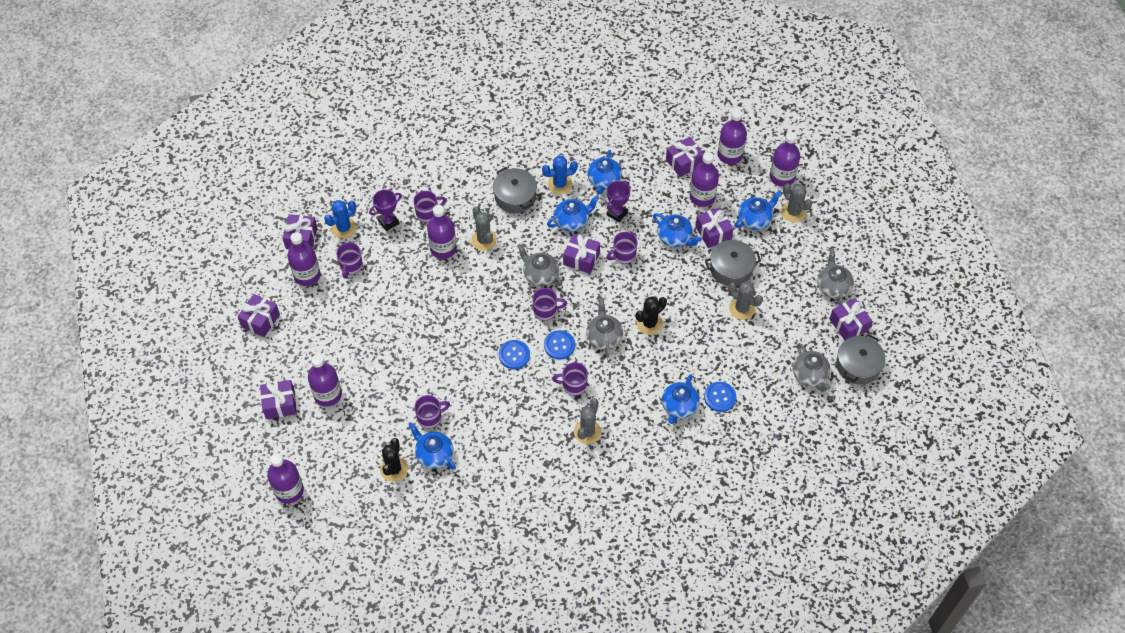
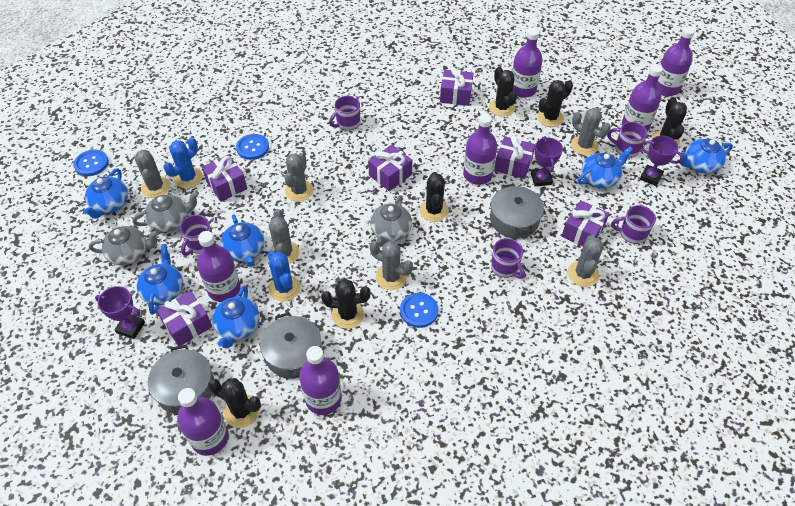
black cactus: [380,438,408,482] [636,296,667,335] = 2 -> [208,378,261,428] [321,279,370,329] [419,172,449,222] [489,67,517,117] [537,80,573,127] [652,97,687,146] = 6
grey cactus: [471,206,497,251] [574,398,601,444] [728,281,763,320] [781,183,813,222] = 4 -> [135,150,170,198] [269,209,300,264] [285,153,314,202] [370,241,413,290] [568,235,604,287] [571,108,611,156] = 6
grey teapot: [517,244,562,286] [586,298,623,357] [793,343,831,392] [817,249,854,306] = 4 -> [89,226,159,265] [133,191,199,232] [370,195,412,247] = 3
purple gift: [237,294,280,337] [260,380,297,419] [282,214,317,249] [563,234,600,274] [666,137,704,177] [695,207,733,248] [829,298,872,340] = 7 -> [156,291,212,346] [202,155,247,202] [368,145,412,191] [440,67,474,106] [494,135,535,179] [562,200,609,247] = 6
purple mug: [336,242,363,278] [413,191,446,222] [414,395,450,428] [532,288,567,321] [552,362,588,395] [606,232,637,264] = 6 -> [180,215,212,256] [329,96,360,131] [491,238,525,279] [607,122,647,158] [611,205,656,244] = 5
purple trophy: [369,189,402,231] [606,181,630,222] = 2 -> [95,286,145,339] [531,136,563,186] [640,136,684,186] = 3

